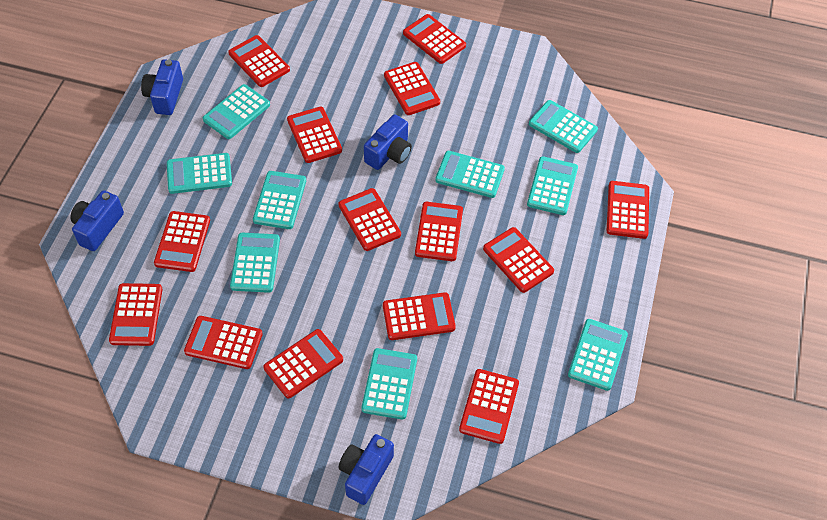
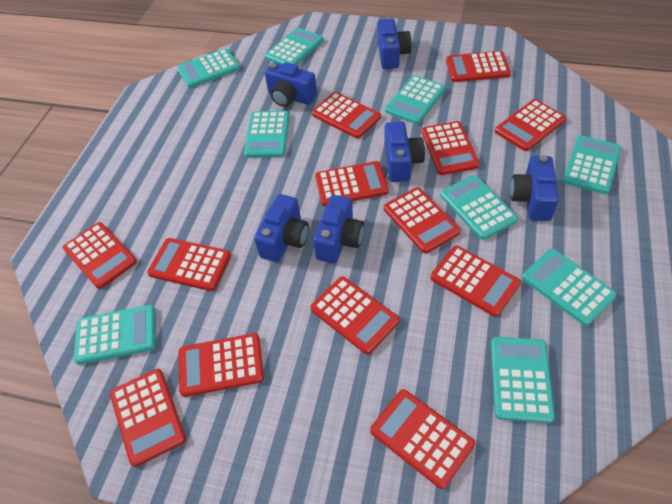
blue camera: [70,190,124,251] [141,59,183,115] [339,434,394,505] [364,114,412,170] = 4 -> [254,194,309,262] [265,62,317,107] [313,195,364,263] [377,18,412,69] [385,121,425,182] [510,155,559,221] = 6
red calculator: [109,283,162,346] [154,211,210,272] [184,316,263,369] [228,35,290,87] [263,329,343,398] [287,107,342,163] [338,188,401,251] [383,292,456,340] [384,62,440,115] [403,14,466,64] [415,202,463,261] [459,369,519,444] [483,227,554,293] [607,181,649,239] = 14 -> [63,222,137,289] [110,369,186,467] [147,238,231,291] [179,333,264,397] [310,277,399,355] [312,92,381,139] [315,161,389,206] [370,389,475,489] [384,187,461,254] [422,121,480,175] [430,245,521,317] [446,51,511,82] [495,99,566,151] = 13

